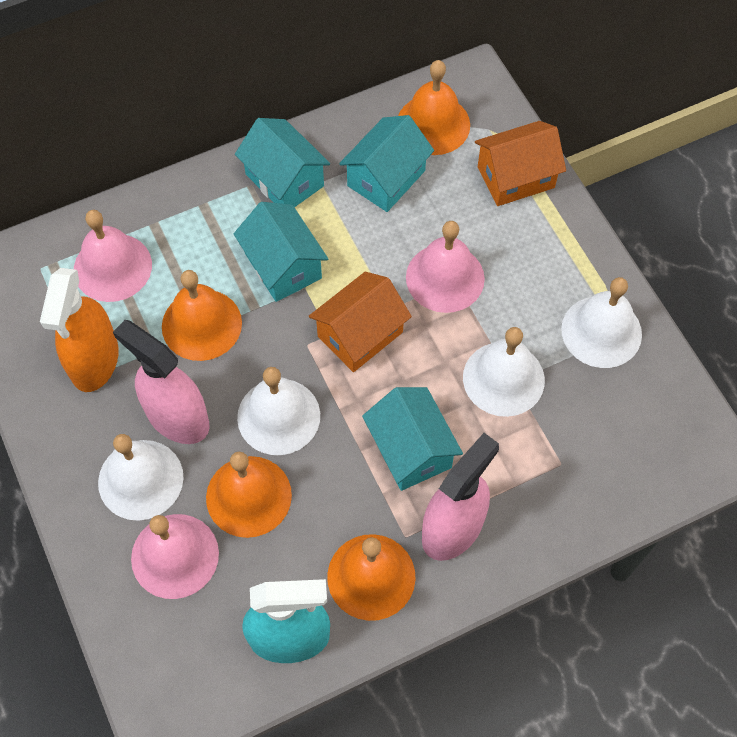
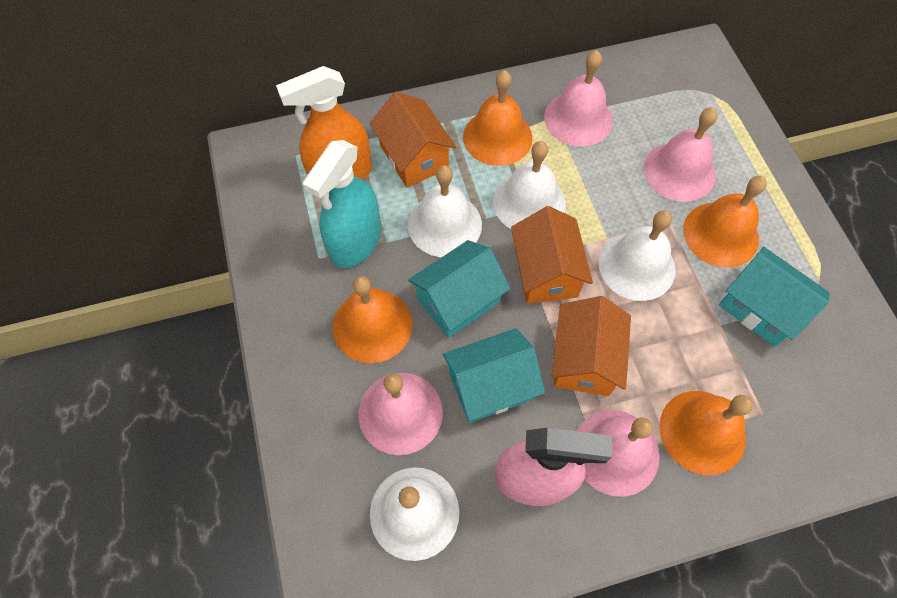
orange house: [309,272,412,372] [475,121,566,206] = 2 -> [370,92,456,187] [511,206,593,304] [552,296,631,396] = 3
pink bell: [74,210,152,302] [131,514,219,599] [406,221,485,313] = 3 -> [359,373,443,455] [544,50,613,147] [577,410,660,497] [644,107,718,202] = 4
pink spray bottle: [113,320,210,444] [422,433,499,561] = 2 -> [495,428,612,506] = 1
turquoise house: [234,202,328,302] [235,118,330,208] [339,115,434,212] [362,387,463,491] = 4 -> [408,240,511,338] [443,328,545,423] [719,247,830,347] = 3

